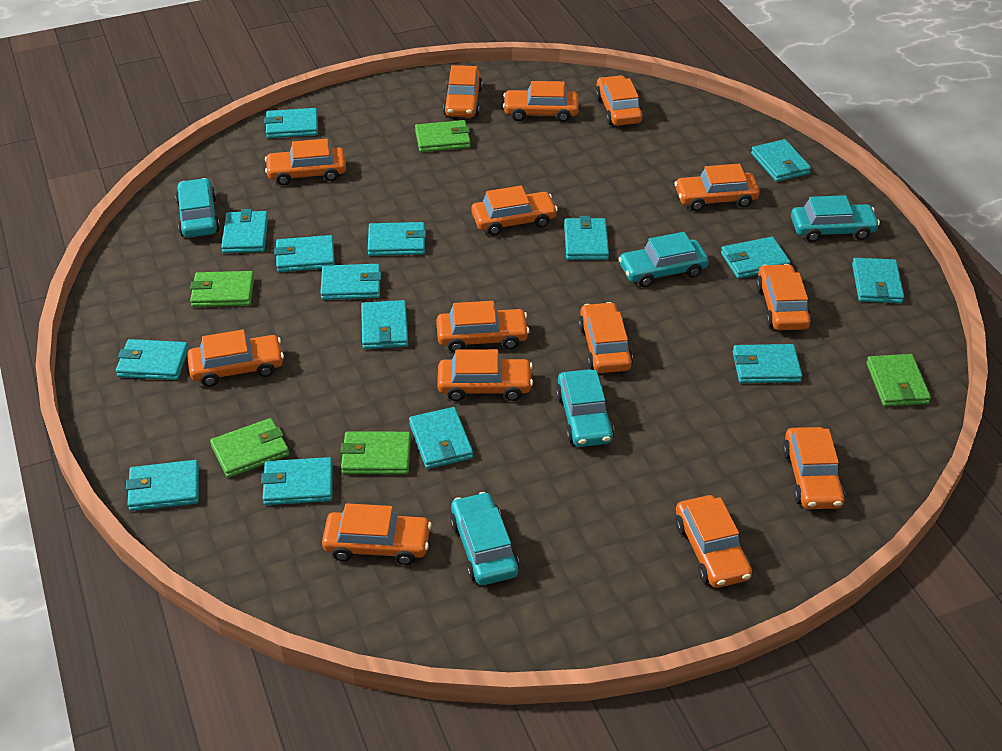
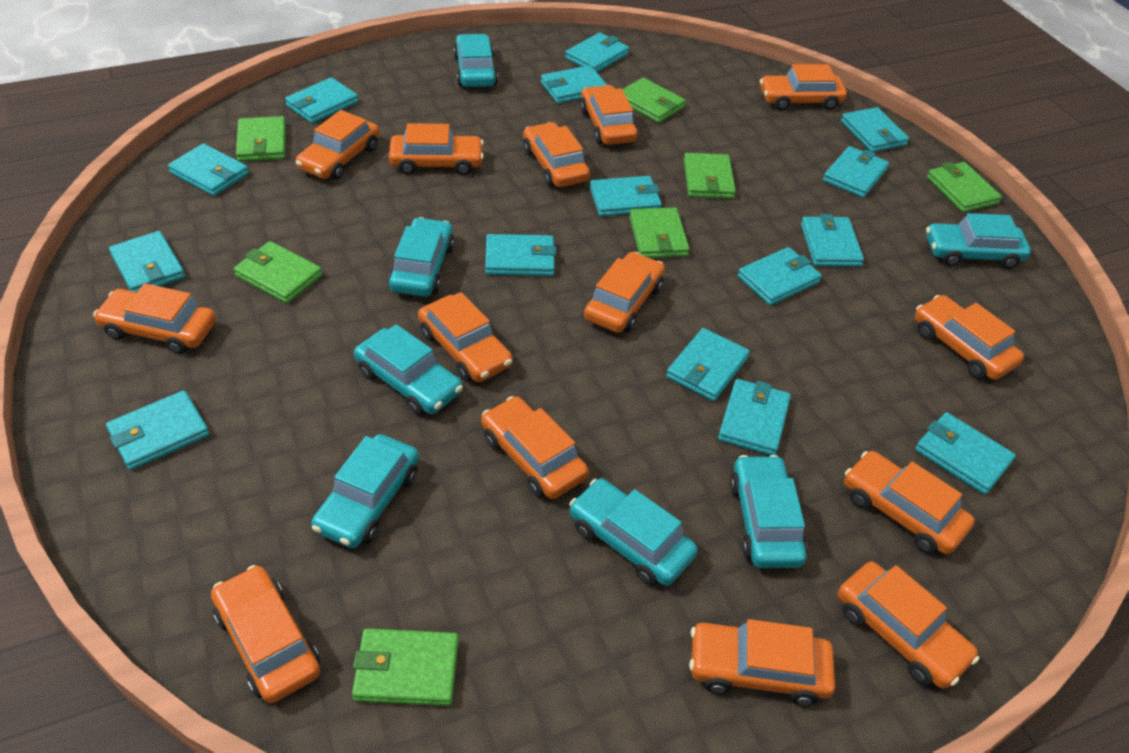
green wallet: [190,271,254,307] [210,418,289,478] [340,431,411,474] [415,120,471,152] [866,354,931,406] = 5 -> [233,241,322,303] [236,116,286,162] [352,628,459,706] [622,78,686,123] [629,207,690,258] [684,153,736,199] [927,162,1002,212] = 7
turquoise car: [175,178,220,238] [450,492,519,585] [556,369,614,447] [618,232,709,287] [791,195,880,242] = 5 -> [311,434,419,548] [354,324,463,415] [388,217,454,297] [454,34,498,87] [569,478,698,586] [730,455,807,568] [926,213,1031,269] = 7

